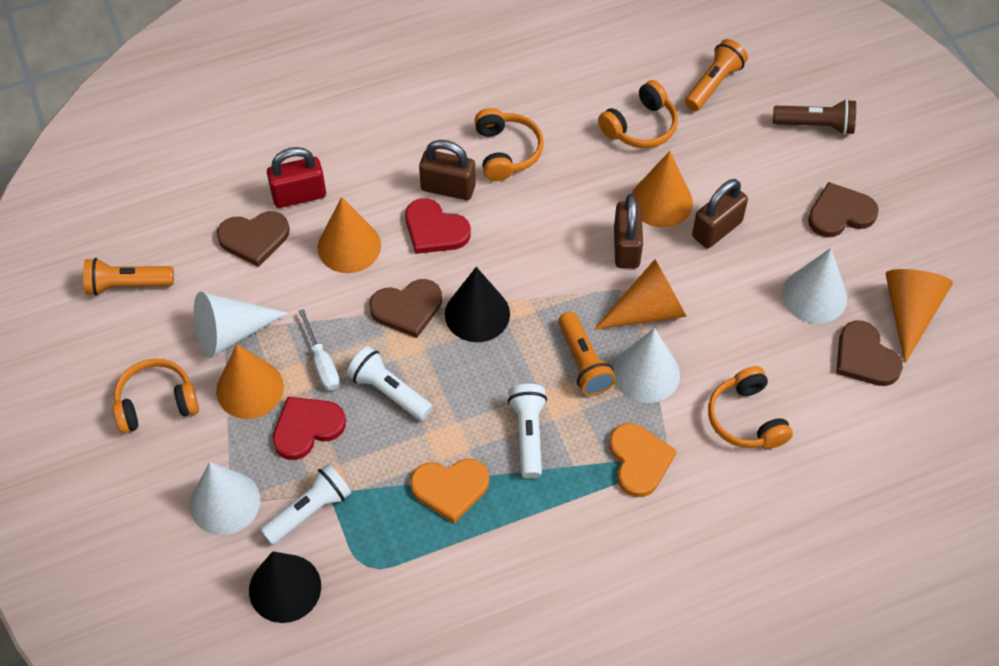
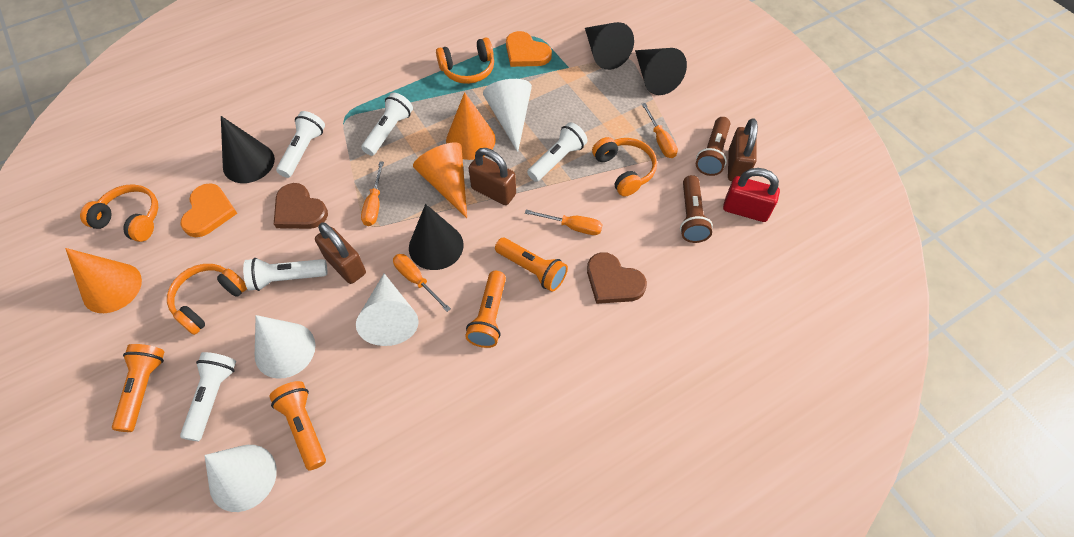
black cone: [249,551,321,623] [445,267,510,342] = 2 -> [221,116,275,183] [409,204,464,270] [585,22,634,70] [635,48,687,95] = 4
brown flashlight: [773,99,856,135] = 1 -> [680,175,713,243] [696,117,730,176] = 2
brown heart: [217,211,290,267] [369,279,442,338] [808,182,879,237] [836,320,903,386] = 4 -> [274,183,328,229] [587,252,647,304] = 2
orange cone: [216,344,284,419] [318,197,381,273] [594,259,687,330] [632,151,693,227] [885,269,953,363] = 5 -> [65,248,142,313] [413,142,467,218] [446,92,496,160] = 3
orange flashlight: [83,258,174,296] [558,311,616,396] [685,39,748,111] = 3 -> [112,344,165,432] [269,381,326,471] [465,271,506,348] [495,238,568,292] = 4
orange screwdriver: none = 0 -> [361,161,384,226] [393,254,451,312] [525,210,603,235] [642,103,678,158] = 4
red heart: [273,397,346,460] [405,198,471,254] = 2 -> none = 0
white flashlight: [260,464,351,545] [347,346,433,421] [508,384,547,479] = 3 -> [180,352,236,441] [243,258,327,291] [276,111,325,178] [361,93,413,156] [527,122,588,182] = 5
white screwdriver: [299,309,340,390] = 1 -> none = 0

